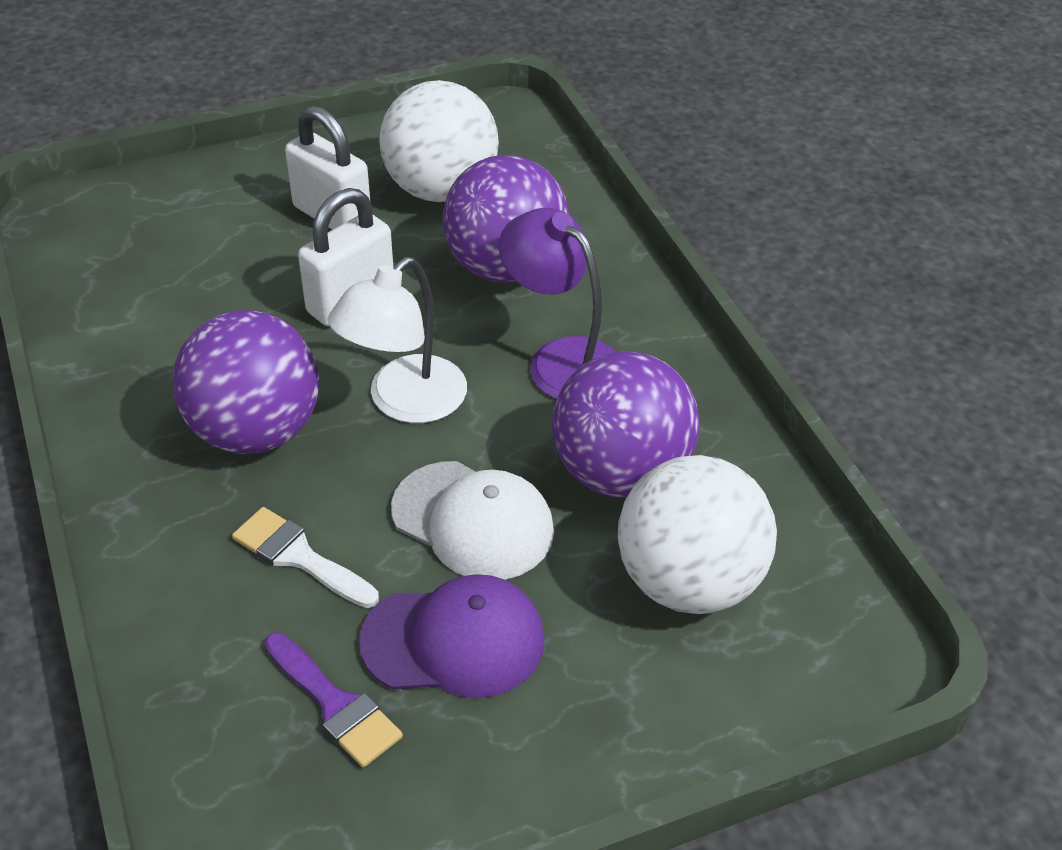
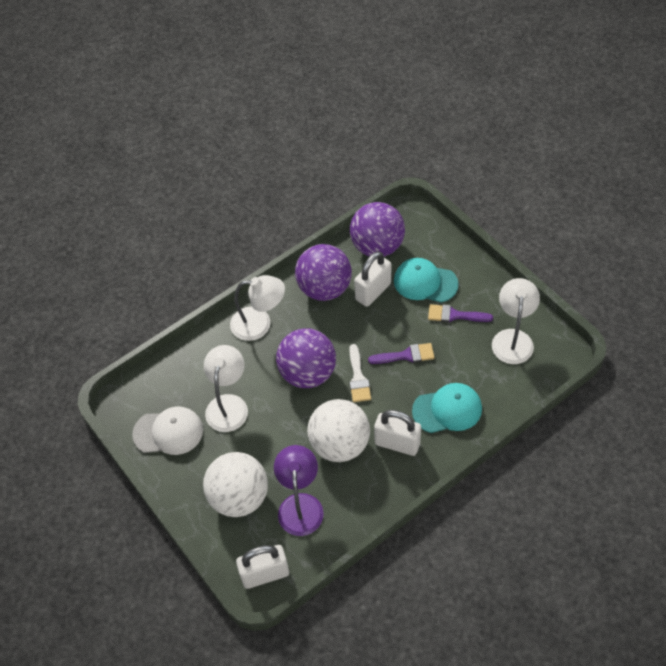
purple brush: [265,632,403,768] = 1 -> [368,343,435,364] [428,304,493,322] = 2
purple cap: [359,574,545,698] = 1 -> none = 0
turquoise cap: none = 0 -> [394,258,459,303] [412,383,482,433] = 2
white lamp: [328,257,467,423] = 1 -> [204,345,248,432] [230,275,285,341] [492,278,540,364] = 3
white padlock: [285,105,371,230] [298,188,393,326] = 2 -> [236,545,289,589] [354,251,391,307] [374,410,421,456] = 3

